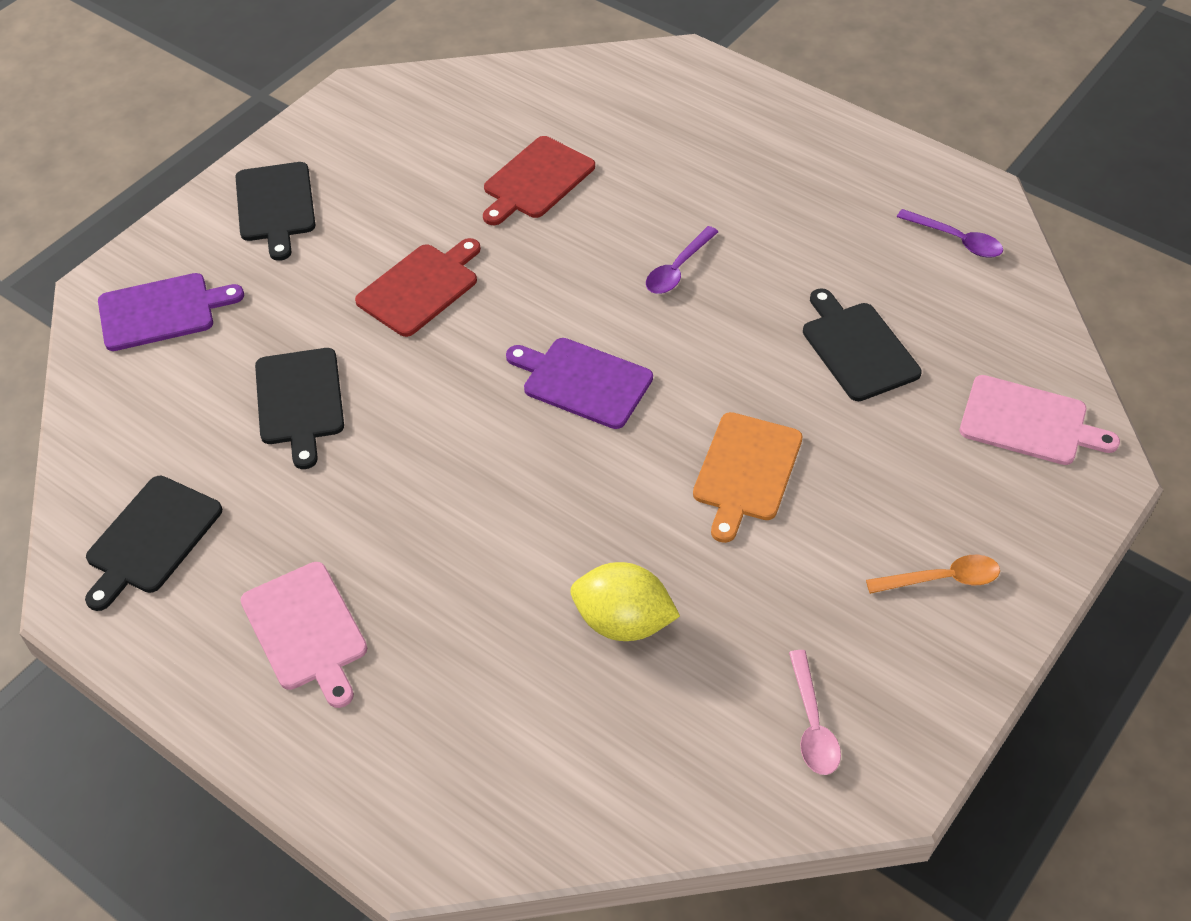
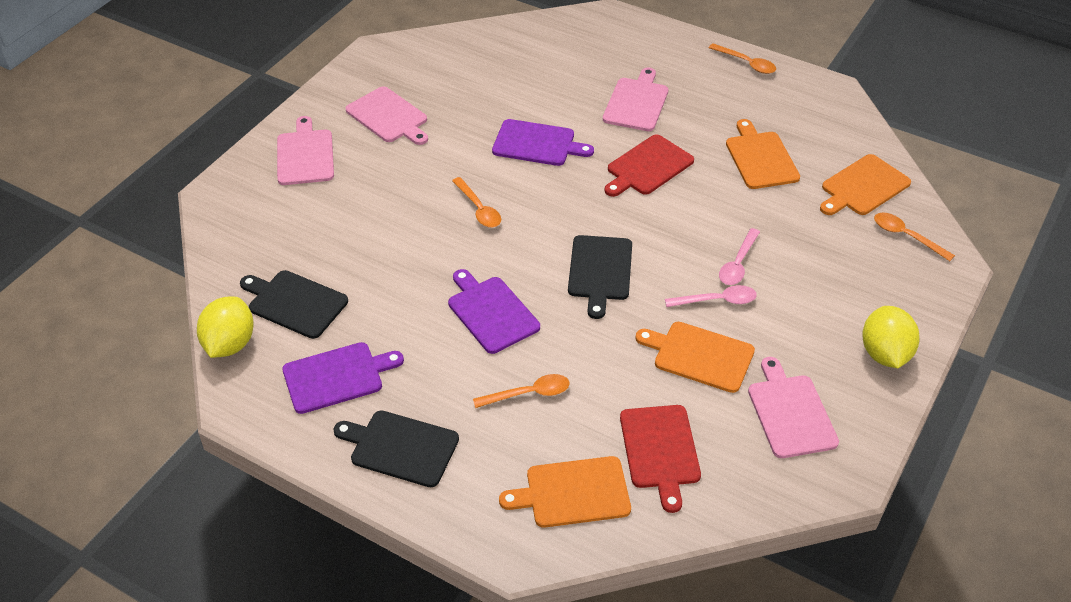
black cutting board: [85,476,222,611] [235,162,315,261] [255,348,344,469] [803,288,922,401] = 4 -> [240,270,348,339] [333,410,459,487] [568,235,632,319] = 3
orange cutting board: [693,412,802,543] = 1 -> [499,456,631,528] [635,322,755,393] [726,119,800,189] [820,154,911,215] = 4
orange spoon: [866,555,1000,594] = 1 -> [452,177,501,228] [473,374,570,408] [709,43,776,74] [874,213,955,261] = 4
pink cutting board: [241,562,367,708] [960,375,1120,465] = 2 -> [277,116,334,185] [345,86,428,145] [603,67,668,131] [748,357,839,458] = 4
pink spoon: [789,650,841,775] = 1 -> [665,285,757,307] [719,228,760,285] = 2
purple cutting board: [98,273,244,351] [506,338,653,429] = 2 -> [282,342,404,414] [448,269,540,354] [492,119,594,166] = 3
purple spoon: [646,226,718,294] [897,209,1003,258] = 2 -> none = 0
yellow lemon: [571,562,680,641] = 1 -> [197,297,254,358] [862,306,920,368] = 2

